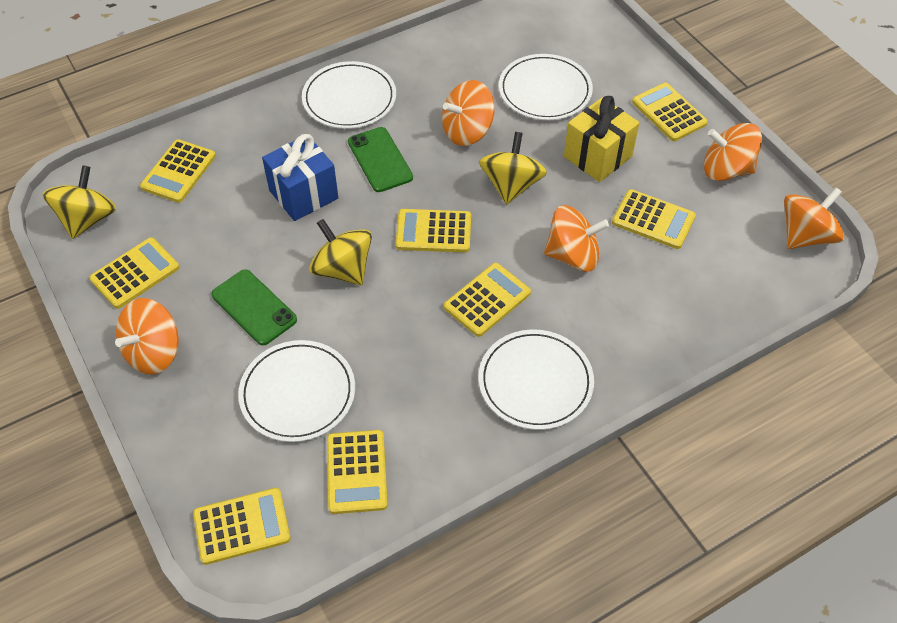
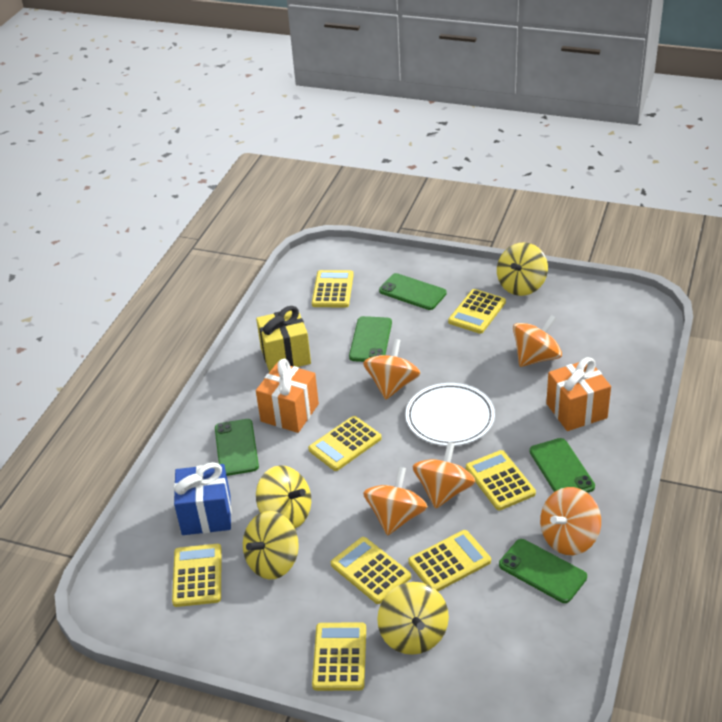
green phone: [211,269,297,345] [348,127,413,192] = 2 -> [215,419,259,476] [349,316,392,362] [379,273,447,310] [499,539,587,603] [529,438,595,493] = 5
orange gift: none = 0 -> [256,359,319,433] [546,357,611,431] = 2
white plate: [238,340,355,442] [302,61,396,129] [479,329,594,430] [499,54,593,120] = 4 -> [405,383,495,446] = 1
yellow spinning top: [43,165,116,239] [309,219,372,285] [479,132,547,205] = 3 -> [243,511,299,579] [256,465,311,528] [377,582,449,655] [497,242,548,296] = 4

